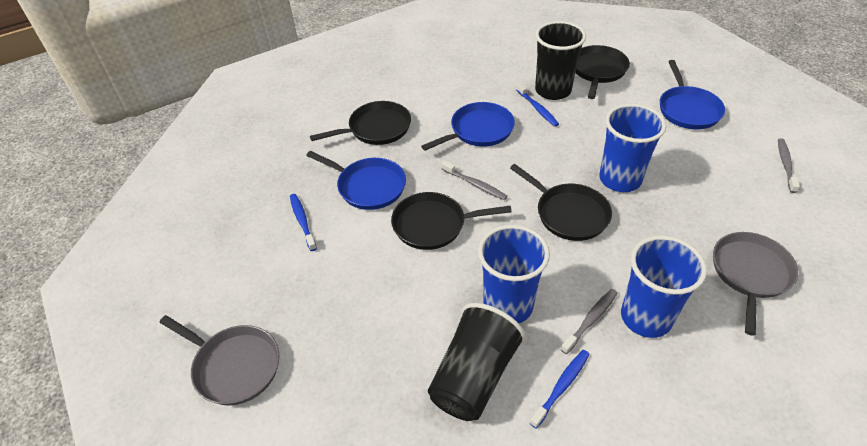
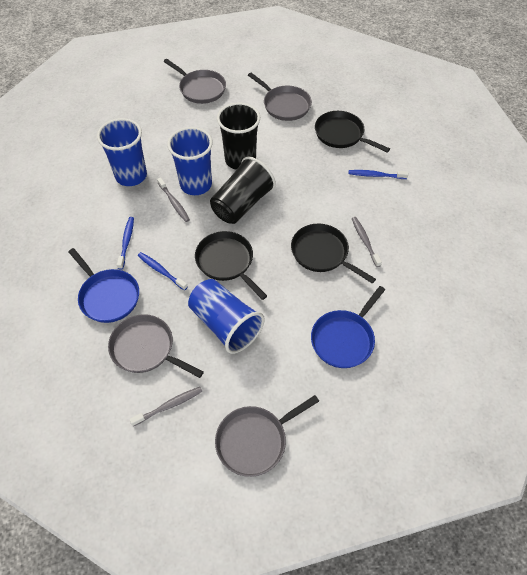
black pan: [310,101,411,145] [391,192,512,250] [510,164,612,241] [575,45,630,99] = 4 -> [195,231,267,300] [291,224,376,284] [315,111,390,153] = 3
blue pan: [306,151,406,210] [421,102,515,151] [660,60,725,129] = 3 -> [68,248,139,323] [311,286,385,368] = 2
grey pan: [159,315,279,405] [713,232,798,336] = 2 -> [108,314,204,378] [163,59,226,104] [215,395,319,477] [248,73,312,121] = 4

